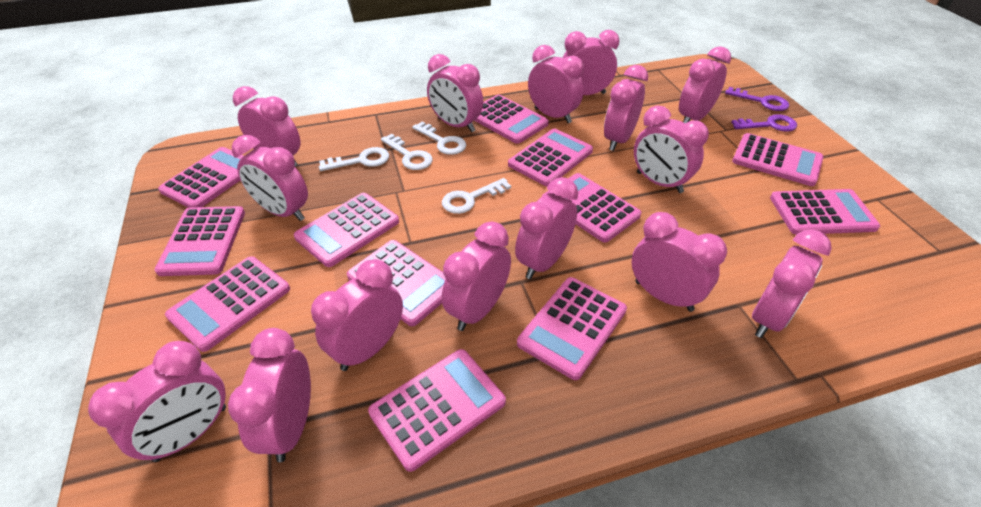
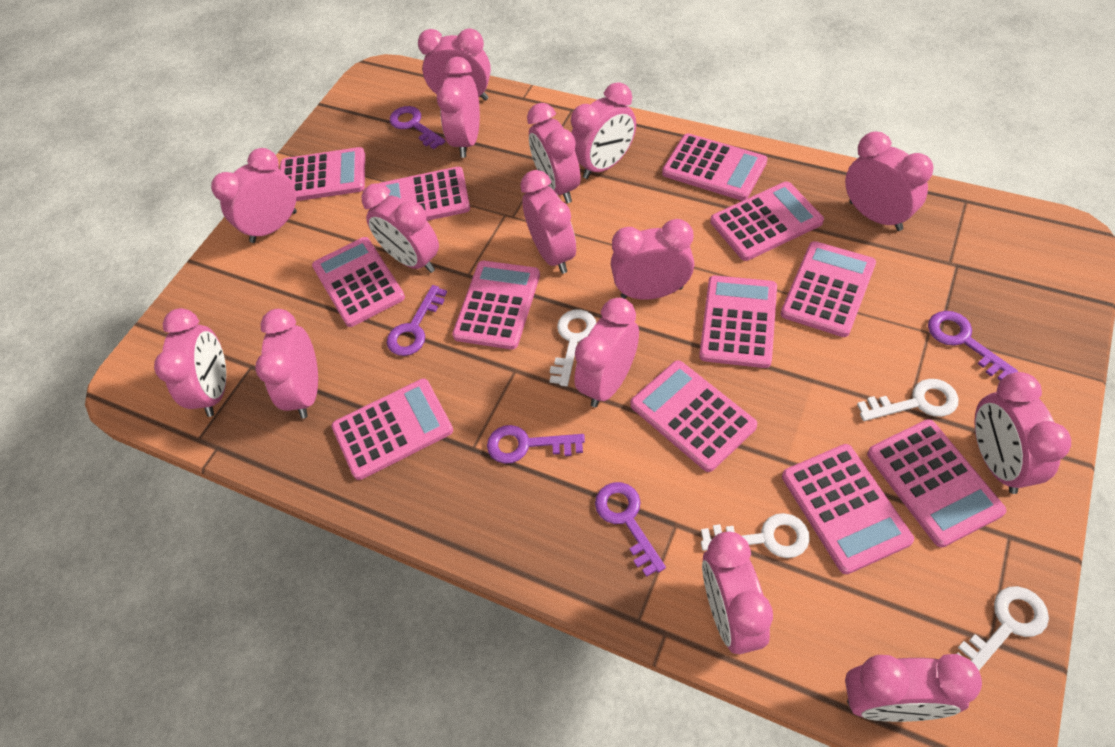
purple key: [725,87,789,111] [731,114,797,132] = 2 -> [387,285,447,356] [390,106,446,149] [487,425,585,464] [595,482,666,577] [928,311,1018,381] = 5

